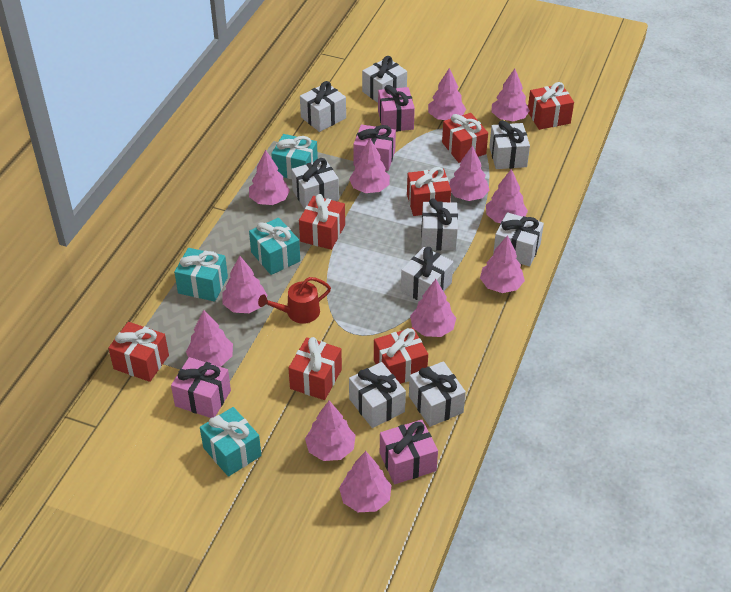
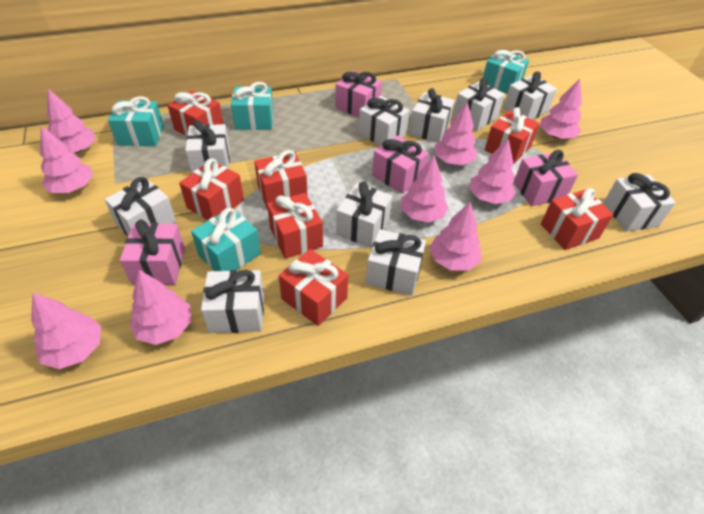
pink tree: [186,310,233,367] [222,256,267,313] [249,150,290,205] [305,401,356,461] [339,451,392,512] [349,139,390,193] [410,279,456,337] [428,68,466,120] [449,145,489,201] [480,235,525,293] [486,169,528,223] [491,69,530,121] = 12 -> [31,293,101,369] [40,126,93,193] [47,89,96,153] [129,270,191,345] [401,156,449,223] [429,202,481,271] [435,102,478,165] [469,138,516,204] [540,79,582,139] = 9
red watering can: [258,277,331,324] = 1 -> none = 0
white gift: [291,158,339,209] [300,81,346,132] [349,362,406,428] [362,56,407,103] [401,247,453,301] [409,361,466,427] [421,198,458,251] [489,120,530,169] [493,212,544,266] = 9 -> [104,177,176,236] [185,120,230,174] [201,270,264,333] [336,181,392,248] [358,96,410,146] [366,229,426,296] [409,88,455,143] [453,78,505,131] [503,72,557,120] [603,173,676,232] = 10

